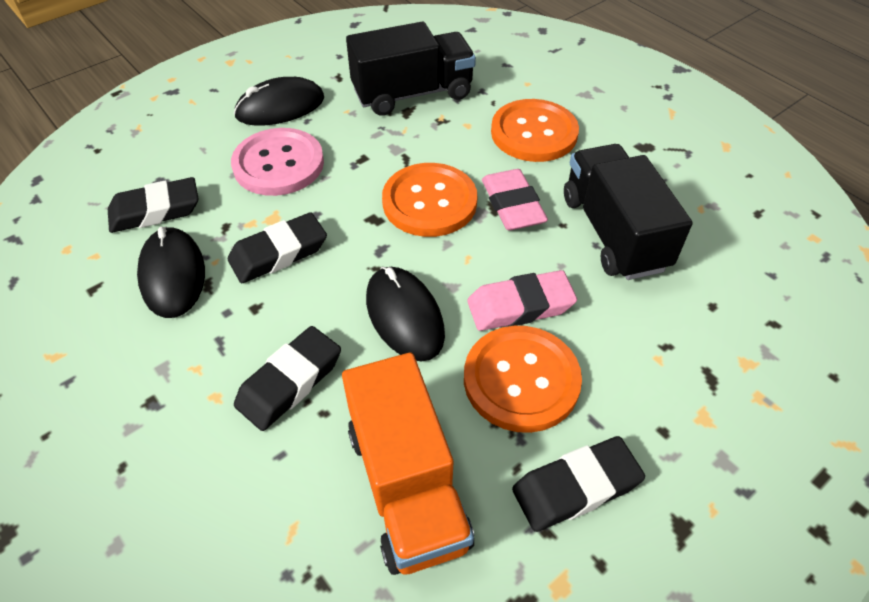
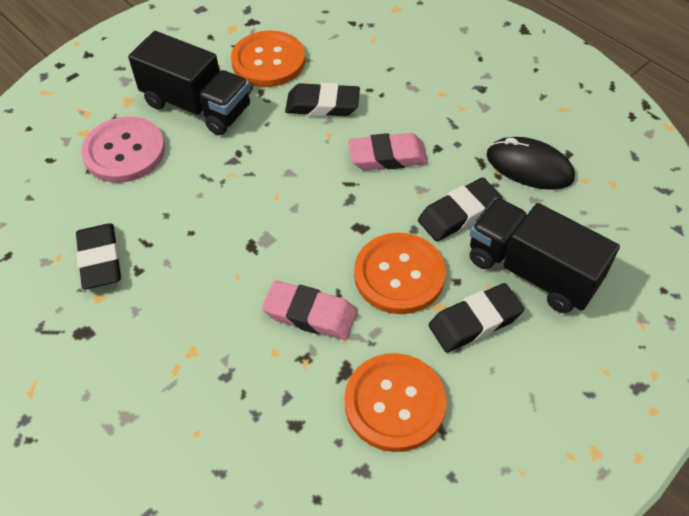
black mouse: [137,227,205,318] [234,77,324,126] [366,267,445,361] = 3 -> [487,137,575,190] = 1
orange truck: [342,353,474,575] = 1 -> none = 0

